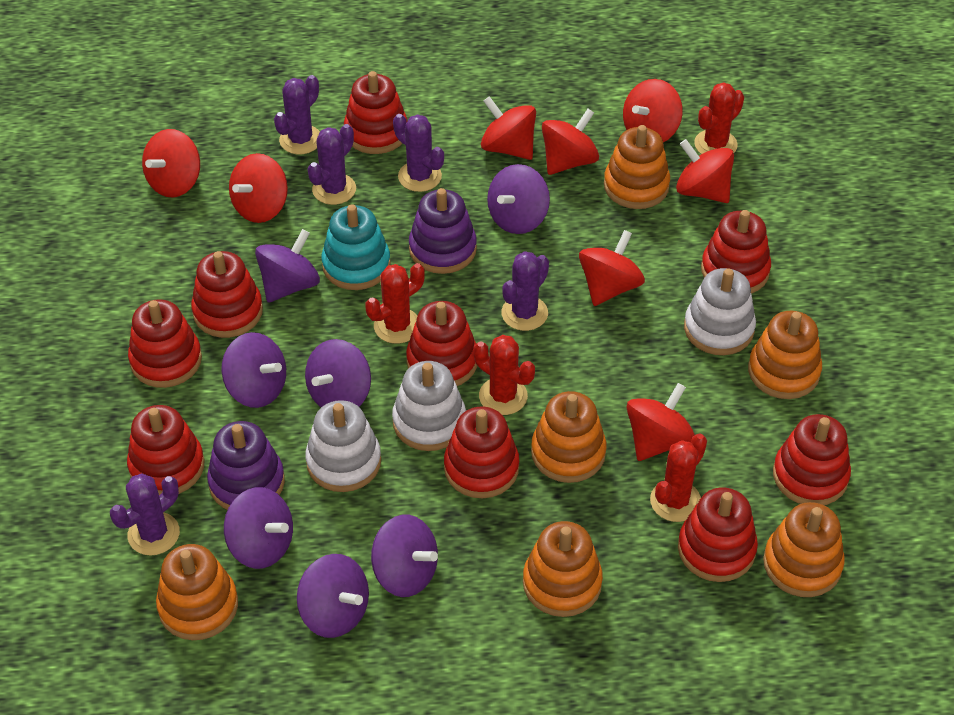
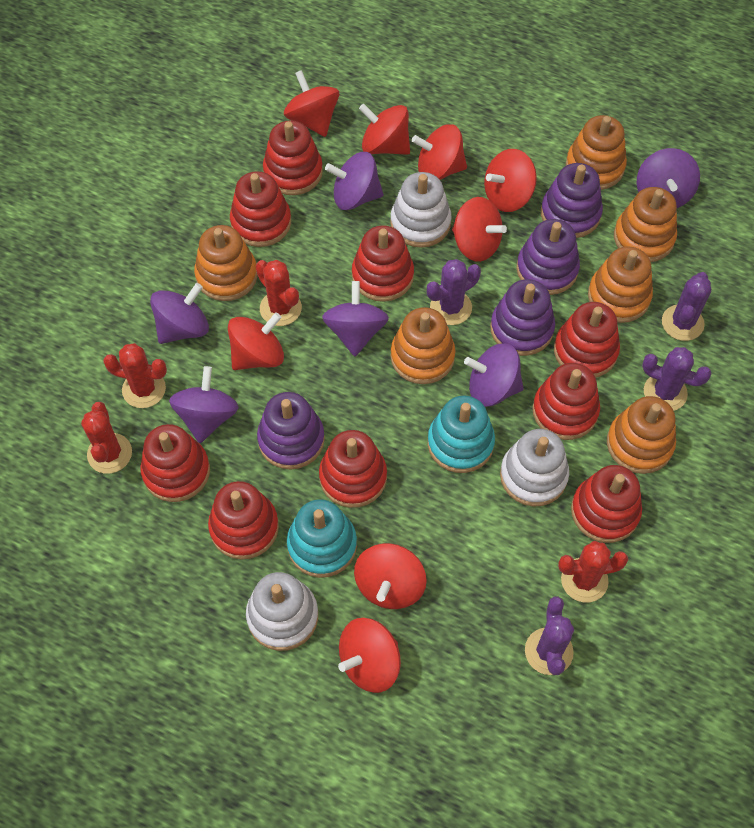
purple cactus: [110,473,180,556] [274,75,320,154] [308,124,356,205] [393,114,444,192] [501,251,549,331] = 5 -> [427,259,481,325] [525,597,574,675] [642,347,712,411] [662,272,711,341] = 4
purple spinning top: [222,332,286,408] [224,487,293,569] [255,229,320,303] [297,554,369,638] [305,339,371,407] [371,515,438,597] [487,164,550,234] = 7 -> [150,283,209,344] [169,366,239,443] [322,281,389,356] [325,152,384,210] [464,343,524,407] [637,148,700,208] = 6
purple stacking toy: [207,421,285,510] [409,188,477,274] = 2 -> [257,392,325,470] [490,279,555,356] [516,219,580,295] [541,163,603,238] = 4
turquoise stacking toy: [322,204,391,290] = 1 -> [287,499,357,578] [428,395,495,473] = 2

